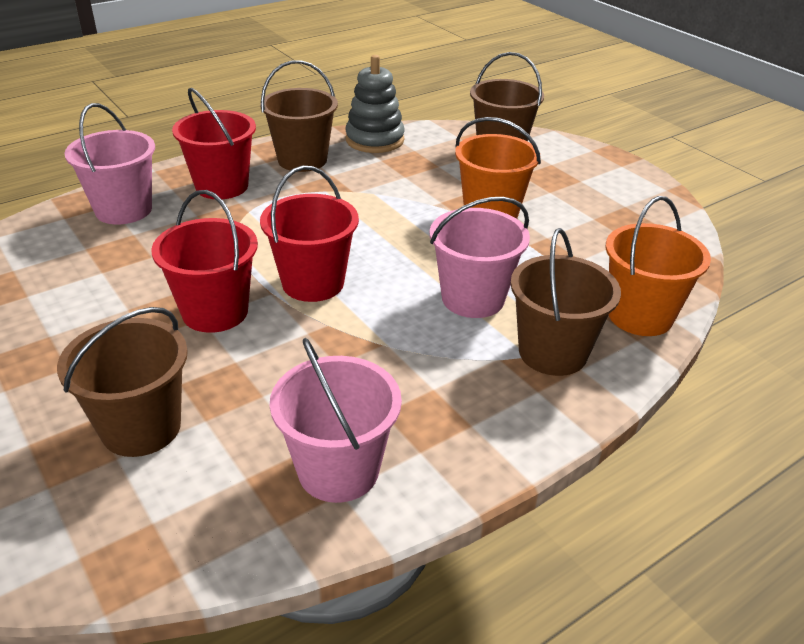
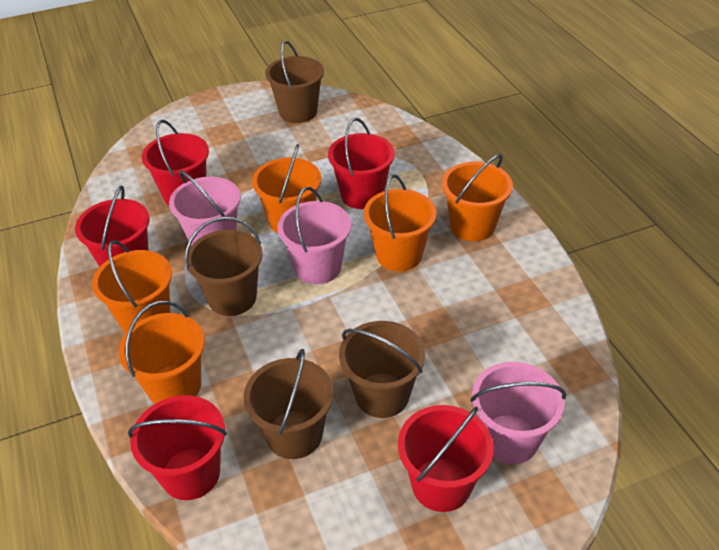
grey stacking toy: [345,55,405,153] = 1 -> none = 0
orange bucket: [455,117,541,219] [606,196,711,336] = 2 -> [92,240,172,333] [118,301,205,404] [252,144,321,233] [364,175,436,271] [442,154,513,241] = 5
red bucket: [151,190,258,333] [172,88,256,199] [260,166,359,302] = 3 -> [75,186,150,267] [128,395,227,500] [142,120,209,205] [328,118,395,209] [398,405,494,512] = 5

